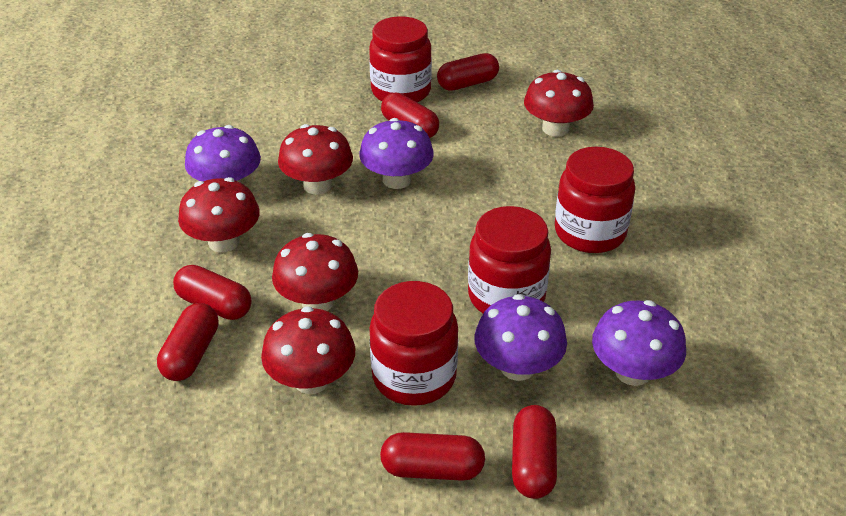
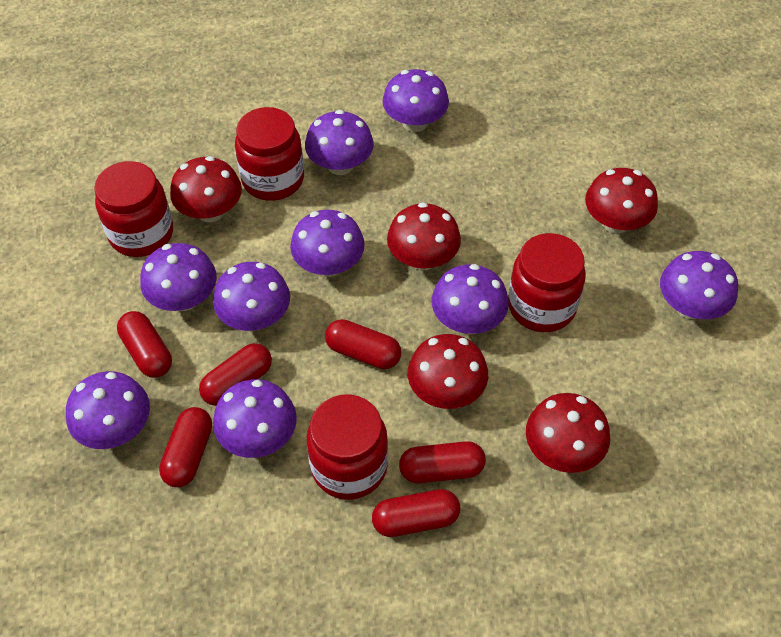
purple mushroom: [185,125,261,183] [359,118,434,189] [474,294,567,381] [592,300,686,386] = 4 -> [66,371,150,449] [140,243,217,311] [213,262,290,331] [213,379,297,458] [290,210,365,277] [305,110,374,175] [382,69,449,132] [432,264,509,334] [660,251,738,319] = 9

